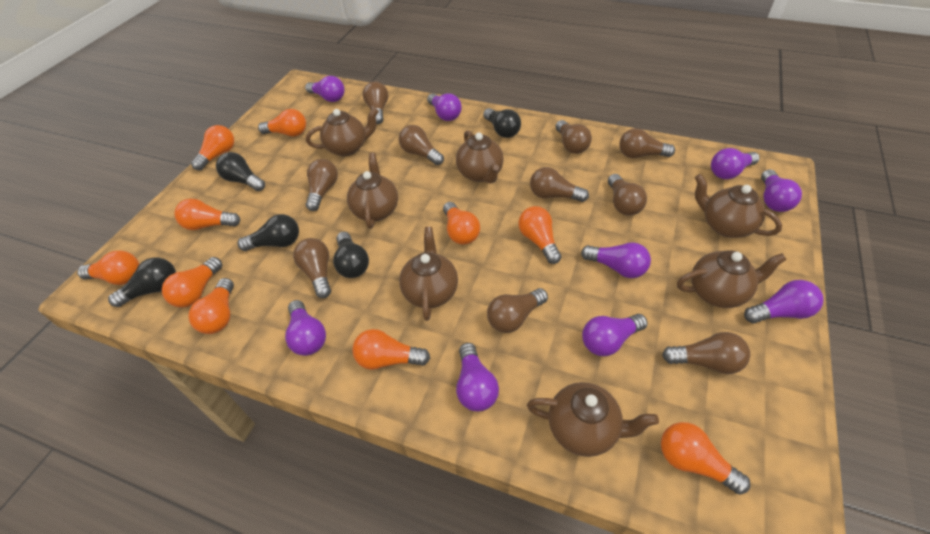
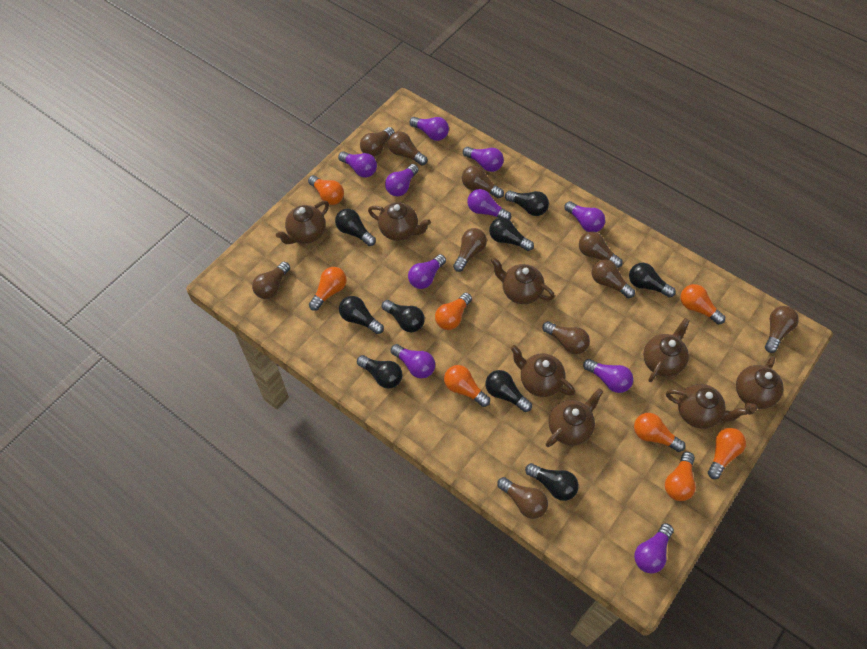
black light bulb: [108,257,176,307] [216,152,265,191] [237,214,299,251] [333,232,369,278] [483,108,521,138] = 5 -> [335,209,376,246] [339,296,384,334] [357,355,402,389] [382,300,425,332] [485,370,532,412] [489,218,534,251] [505,191,549,216] [525,463,579,501] [629,263,676,297] = 9
brown teapot: [306,108,379,156] [347,153,398,229] [399,227,458,321] [456,130,504,183] [527,382,659,457] [677,250,787,308] [695,174,782,238] = 7 -> [276,201,329,244] [368,202,431,241] [491,258,555,304] [510,345,575,397] [546,388,603,447] [643,318,690,382] [666,384,748,429] [736,356,784,415] = 8
orange light bulb: [77,250,140,285] [162,257,222,308] [175,199,241,230] [189,278,234,334] [191,125,234,171] [258,109,306,137] [352,329,430,370] [443,202,480,245] [518,206,561,264] [661,422,750,494] = 10 -> [308,175,344,205] [309,267,347,311] [435,293,472,330] [444,365,490,407] [634,413,685,452] [665,452,696,501] [680,284,725,324] [708,428,746,479] = 8
purple light bulb: [285,300,326,356] [305,76,345,102] [427,93,462,121] [456,343,499,411] [581,242,651,278] [582,314,648,356] [711,148,760,179] [744,280,823,323] [761,169,802,212] = 9 -> [338,151,377,177] [385,164,419,196] [391,344,435,379] [408,254,446,289] [409,117,449,141] [463,147,504,172] [467,189,511,220] [564,201,605,232] [583,359,633,393] [634,523,674,573] = 10

